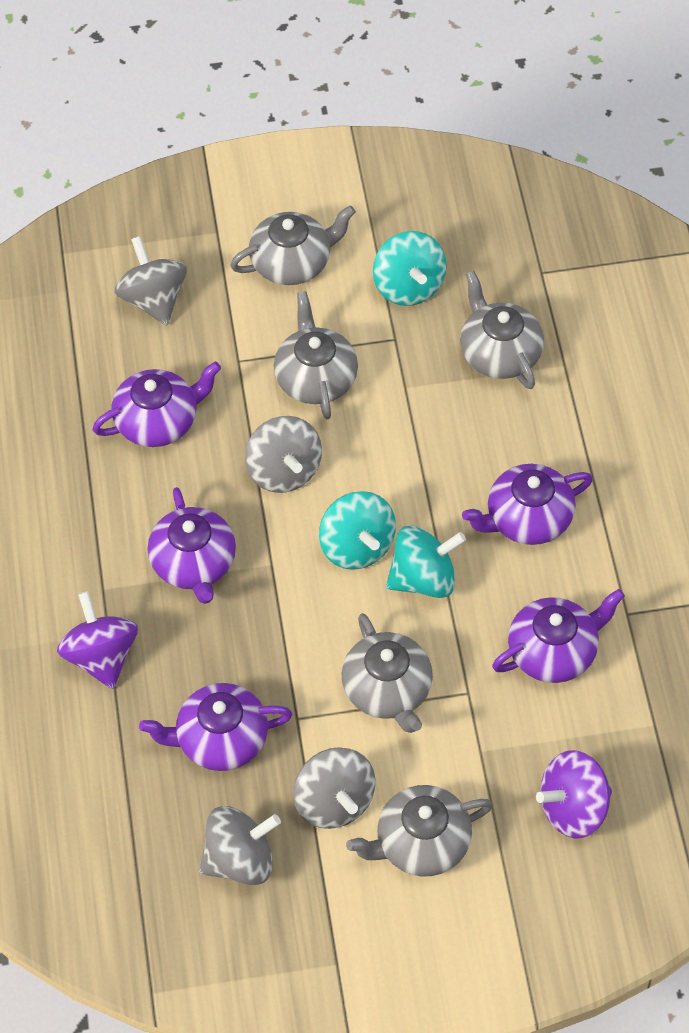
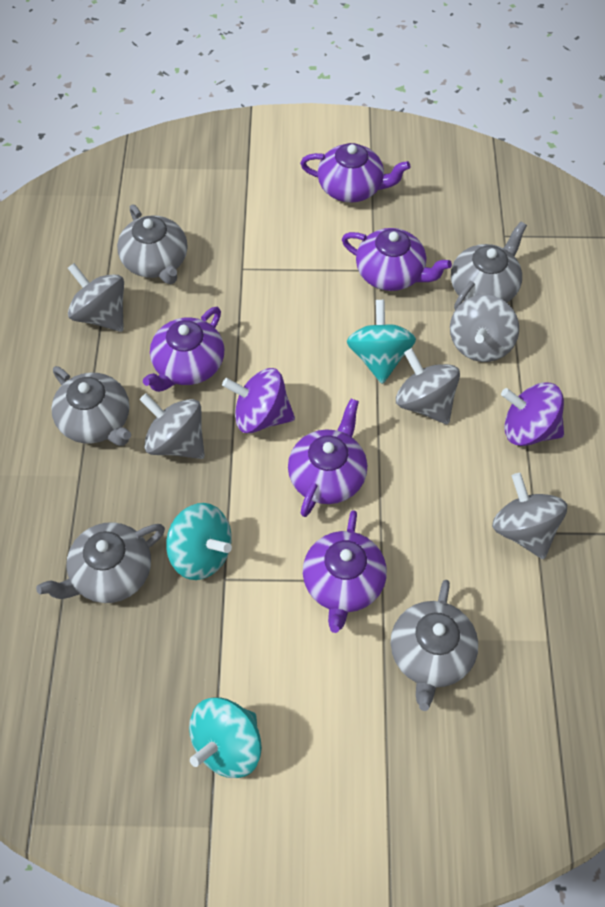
grey spinning top: [114,236,187,326] [199,806,281,885] [245,416,322,493] [294,747,375,829] = 4 -> [68,263,124,332] [140,394,205,459] [396,348,460,424] [450,295,519,362] [492,473,567,559] = 5

